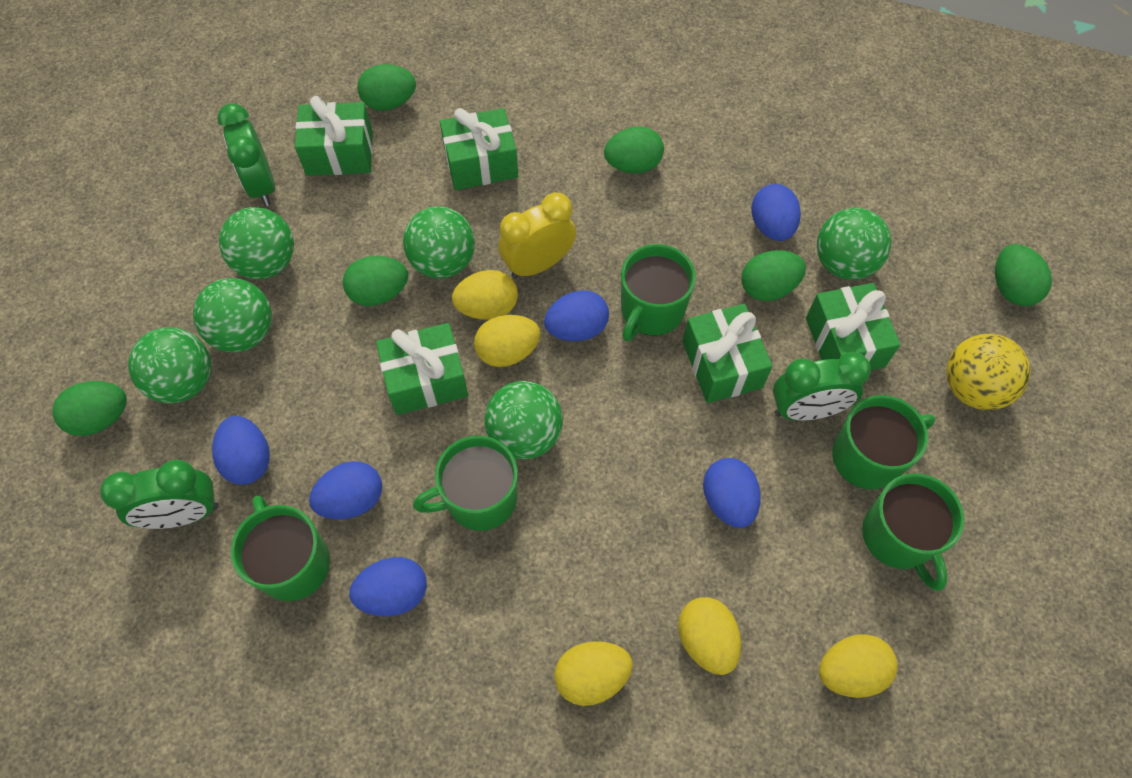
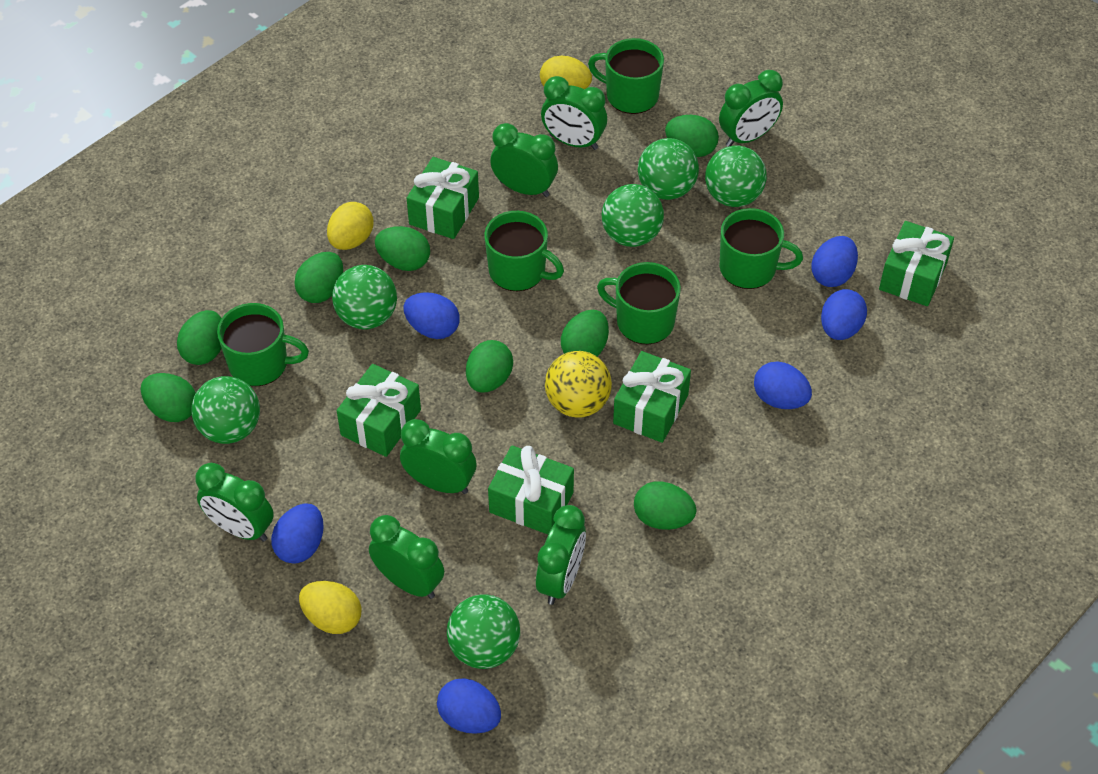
green clock: [100,459,219,529] [217,103,275,206] [773,352,871,421] = 3 -> [195,463,274,542] [369,515,444,599] [400,419,476,494] [490,123,558,197] [536,505,586,605] [541,76,607,150] [719,70,783,147] = 7
green egg: [52,381,126,436] [343,256,408,306] [357,64,416,111] [604,126,664,174] [742,250,806,301] [995,244,1052,306] = 6 -> [141,373,196,422] [177,310,222,365] [294,252,343,303] [375,226,430,271] [466,340,513,392] [561,310,609,356] [634,481,697,530] [665,115,719,157] = 8
yellow clock: [498,192,576,279] = 1 -> none = 0
yellow egg: [452,270,518,320] [474,315,540,367] [554,641,633,706] [678,597,741,675] [819,634,898,698] = 5 -> [299,581,362,634] [327,202,374,250] [540,56,592,89] = 3

